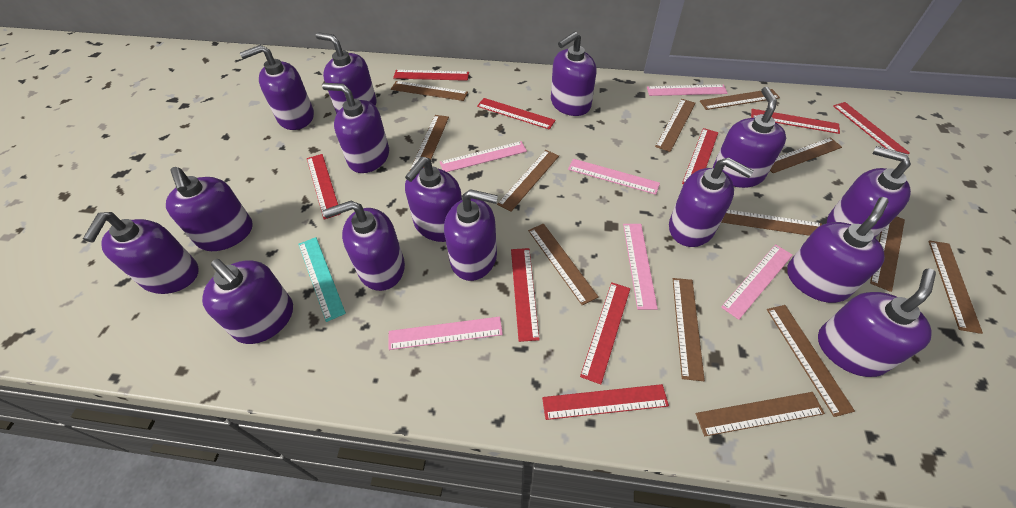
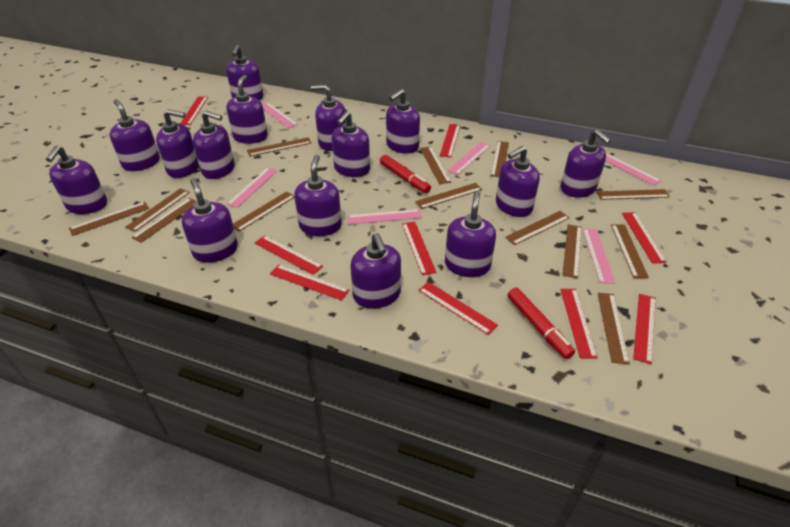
red marker: none = 0 -> [380,155,431,193] [508,288,575,359] = 2
turquoise ruler: [298,237,346,322] = 1 -> none = 0

